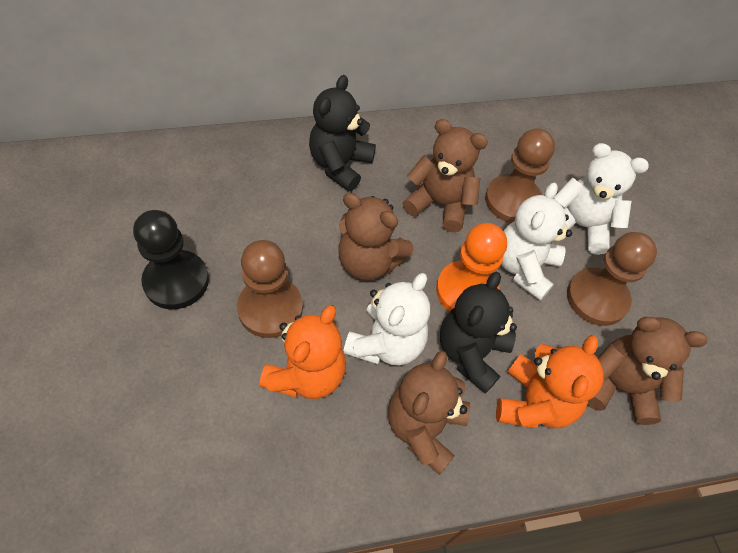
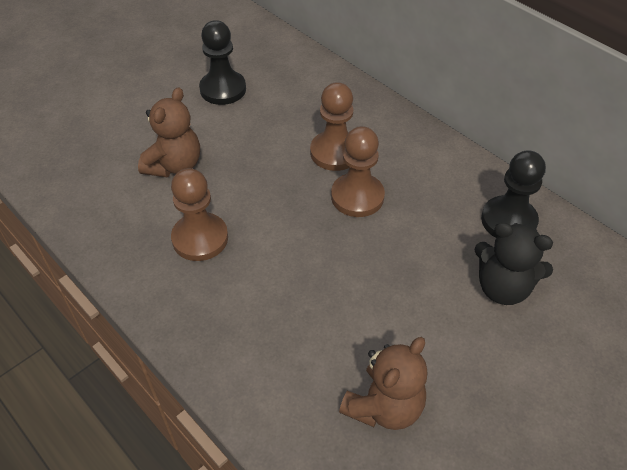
black pawn: [133,210,209,309] = 1 -> [199,20,246,105] [481,150,546,238] = 2
black teddy bear: [309,75,376,191] [440,272,517,394] = 2 -> [474,222,553,305] = 1
brown teddy bear: [338,193,414,281] [388,351,470,475] [403,119,488,233] [587,317,707,425] = 4 -> [138,87,200,177] [339,337,427,430] = 2
orange pawn: [436,223,507,312] = 1 -> none = 0
orange teddy bear: [259,305,346,399] [496,335,604,428] = 2 -> none = 0
white teddy bear: [343,273,430,365] [501,182,572,301] [554,143,649,255] = 3 -> none = 0

